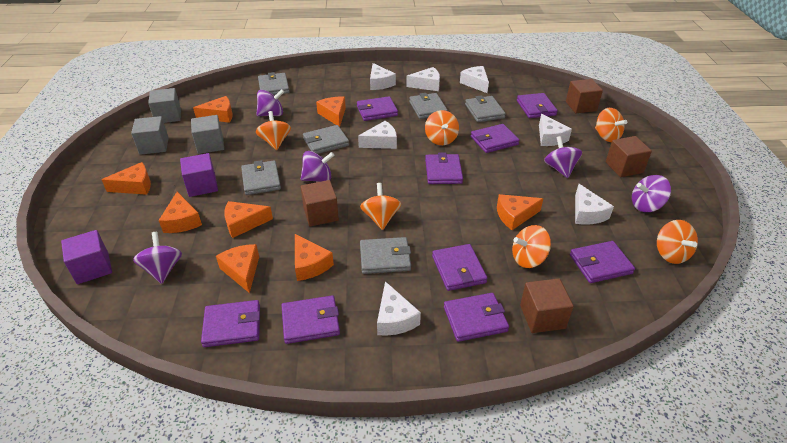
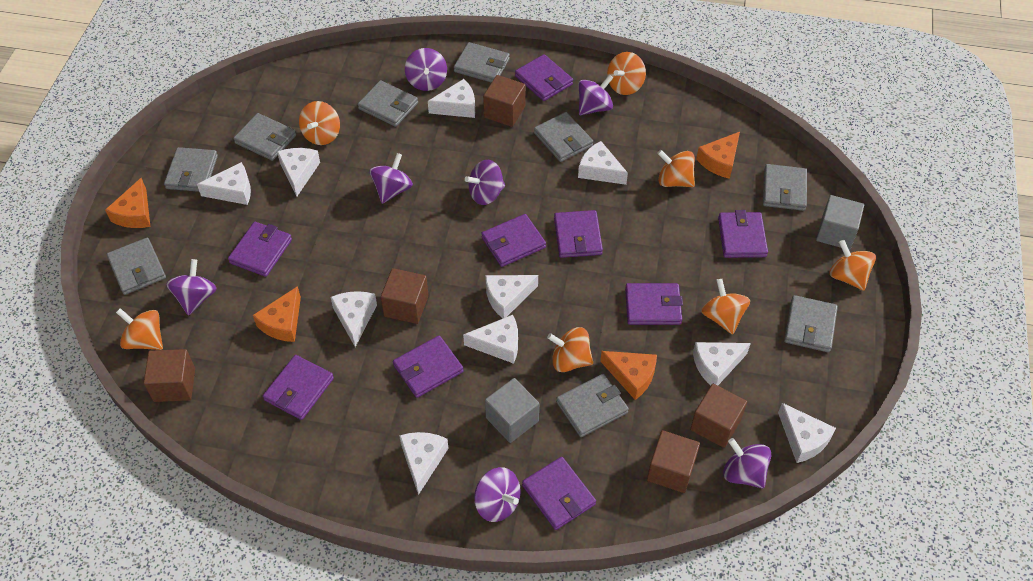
brown cube: [301,180,339,227] [520,278,574,333] [566,79,603,113] [606,136,652,177] = 4 -> [143,349,195,402] [381,268,429,324] [483,75,526,127] [647,430,700,493] [690,384,747,448] = 5
grey cube: [131,116,169,155] [148,88,181,123] [191,115,224,154] = 3 -> [485,378,539,443] [816,195,864,250] = 2
grey wallet: [241,160,281,195] [258,72,290,95] [303,125,349,154] [360,237,411,274] [409,93,448,119] [465,95,506,122] = 6 -> [107,238,166,295] [164,147,218,192] [233,113,296,161] [358,80,418,127] [454,42,510,83] [534,112,593,162] [556,374,629,437] [763,164,807,211] [784,295,838,352] = 9
orange cheese: [101,162,151,195] [158,192,202,233] [193,96,233,123] [216,244,259,293] [224,201,273,238] [295,234,334,281] [316,97,346,127] [497,194,543,230] = 8 -> [105,178,150,228] [253,286,301,342] [600,351,657,400] [696,132,740,179] = 4
orange spinning top: [256,111,291,150] [360,183,401,230] [425,110,459,145] [512,225,551,268] [595,108,627,142] [657,220,698,264] = 6 -> [116,308,163,350] [299,101,340,145] [547,327,593,372] [607,52,646,95] [657,150,695,187] [701,279,750,335] [829,240,876,291] = 7
purple cube: [61,230,112,284] [180,153,218,197] = 2 -> none = 0
purple spinning top: [133,232,182,284] [256,89,284,116] [301,151,334,182] [544,136,582,178] [632,175,671,212] = 5 -> [166,259,217,316] [369,153,413,204] [405,48,447,91] [465,160,505,205] [474,467,521,522] [578,74,613,115] [723,438,771,489] = 7
white cheese: [358,121,397,149] [370,63,396,90] [377,281,421,336] [406,67,440,91] [460,66,489,93] [539,114,572,146] [575,184,614,224] = 7 -> [197,162,251,205] [277,148,320,196] [330,291,377,347] [399,432,449,495] [428,79,475,118] [463,315,518,364] [485,275,538,318] [578,141,628,185] [693,342,751,386] [778,403,836,463] = 10

